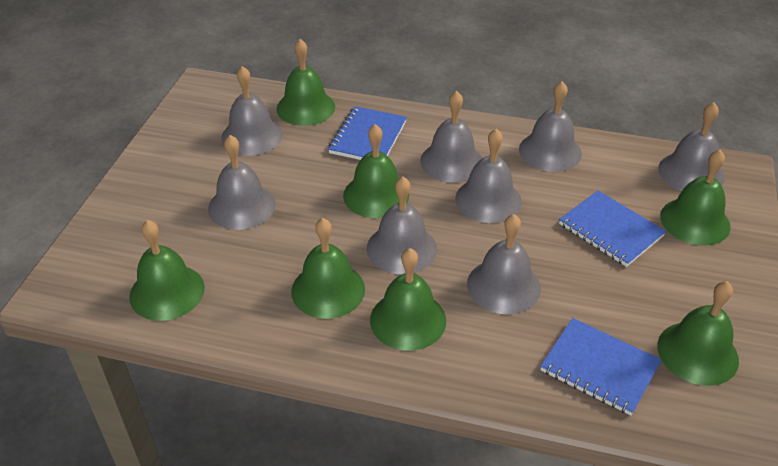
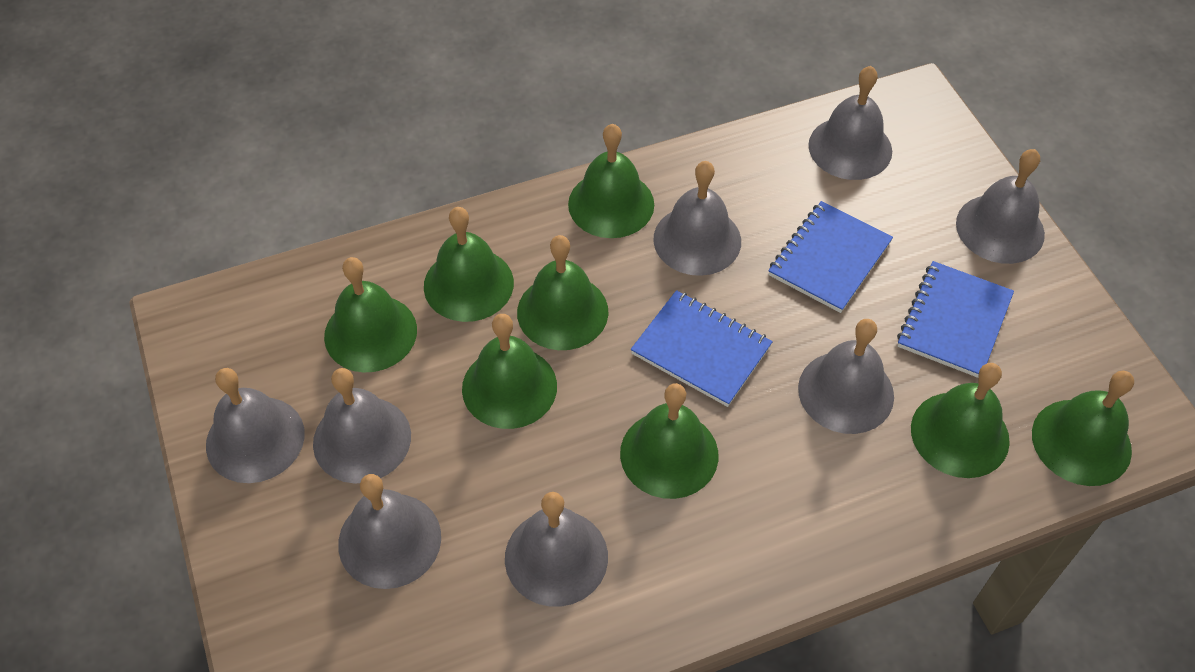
green bell: [129,220,205,321] [276,39,335,126] [291,218,365,319] [343,124,409,218] [370,248,446,351] [657,281,739,386] [660,150,731,245] = 7 -> [324,257,417,372] [424,207,514,322] [462,314,557,429] [517,235,609,350] [568,124,654,238] [620,383,718,499] [911,363,1010,478] [1032,371,1134,486] = 8

